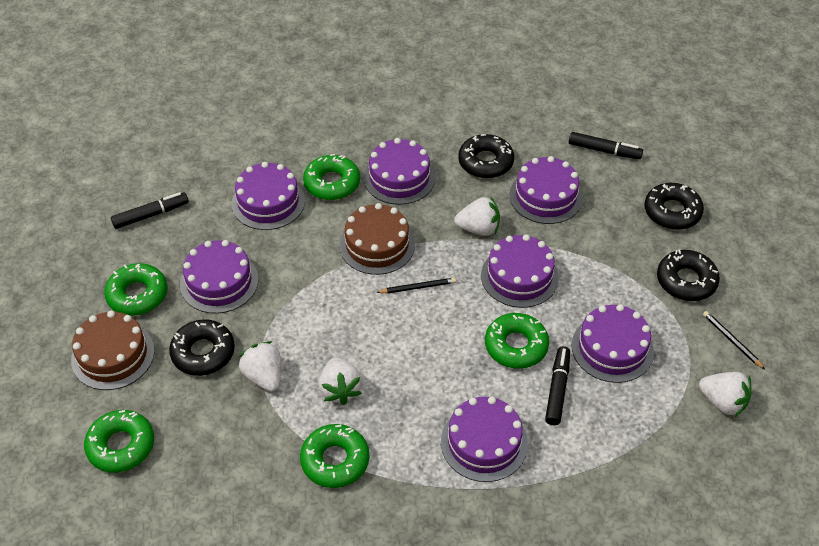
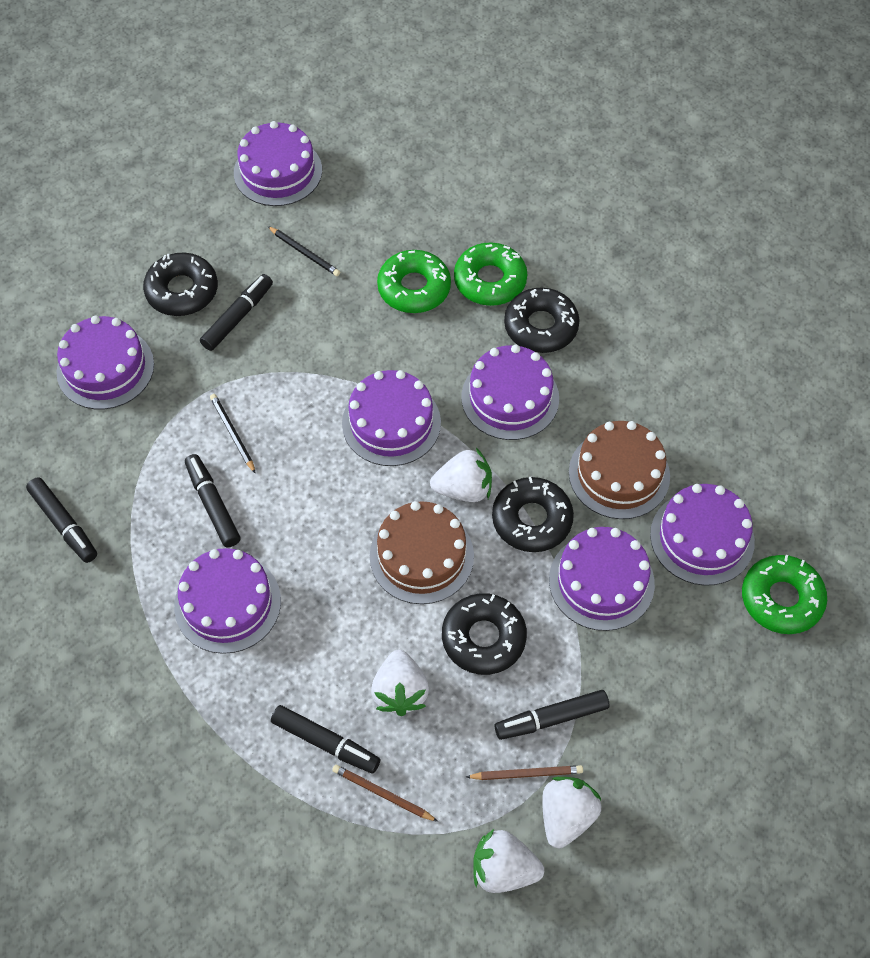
black marker: [111,192,189,229] [545,346,570,425] [569,132,643,159] = 3 -> [26,477,97,563] [185,454,241,548] [200,274,273,351] [271,705,380,774] [495,690,610,740] = 5
brown pencil: none = 0 -> [332,764,438,822] [466,765,583,780] = 2
green donut: [84,410,154,473] [104,263,167,316] [300,424,369,488] [303,154,360,200] [485,313,549,369] = 5 -> [377,250,451,313] [454,242,527,306] [742,555,827,634] = 3

